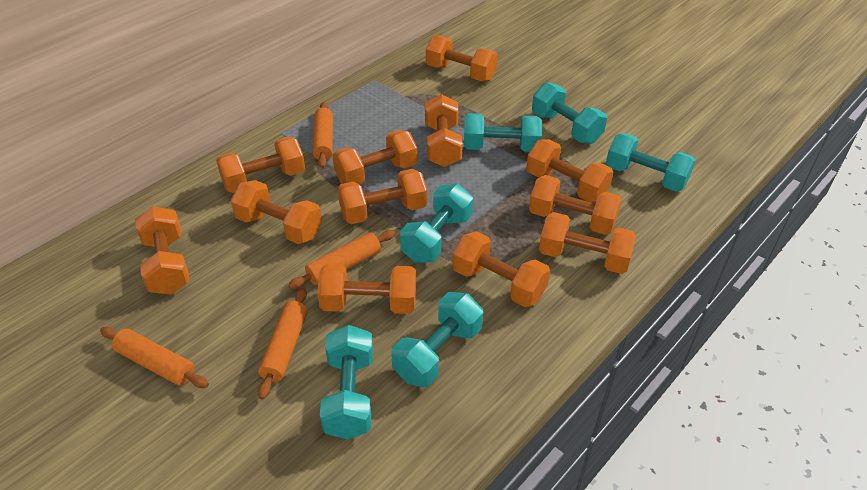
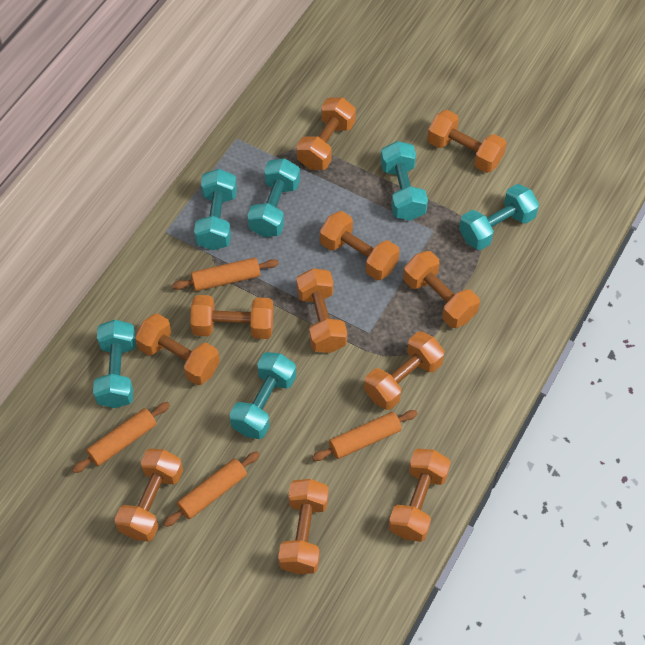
orange dumbbell: [135,206,190,295] [216,137,305,193] [231,180,322,244] [317,263,416,314] [332,130,417,184] [337,169,427,224] [425,94,463,167] [426,35,498,81] [452,231,550,307] [526,139,613,202] [529,175,622,235] [539,212,636,274] = 12 -> [115,448,183,542] [135,313,220,385] [190,295,274,339] [278,479,329,574] [296,268,347,353] [297,97,356,170] [320,211,400,280] [364,332,445,410] [389,449,451,542] [403,251,480,328] [427,110,507,173] = 11

